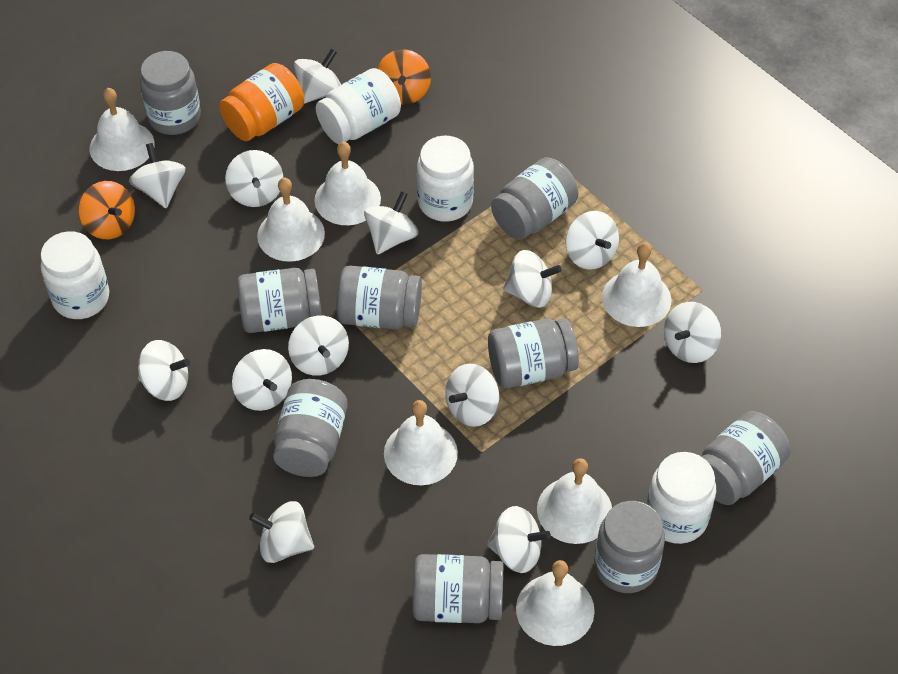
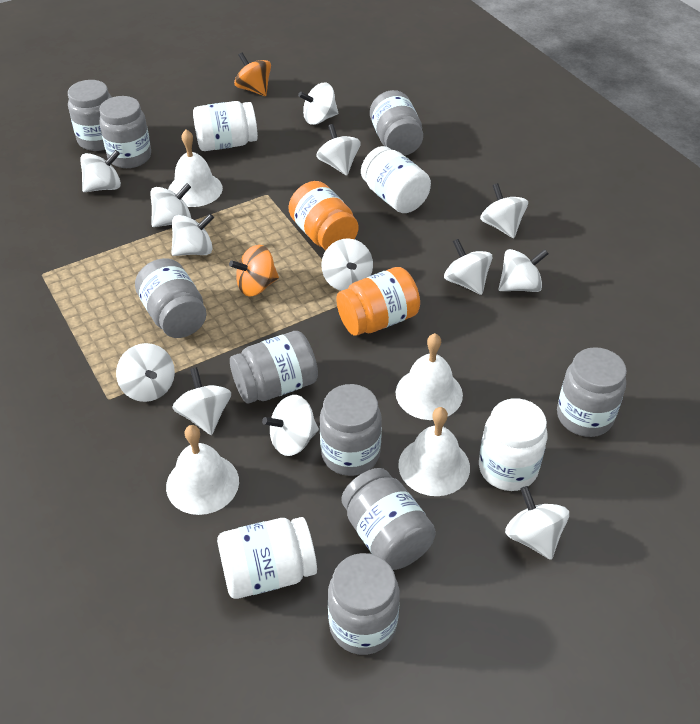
orange jar: [219,63,304,141] = 1 -> [288,181,358,250] [336,267,420,336] = 2
white bell: [90,88,155,171] [257,177,325,262] [314,142,381,225] [384,400,458,485] [516,560,595,646] [537,458,612,544] [602,243,672,327] = 7 -> [166,425,239,515] [168,129,223,207] [395,333,463,420] [398,407,470,496] = 4

